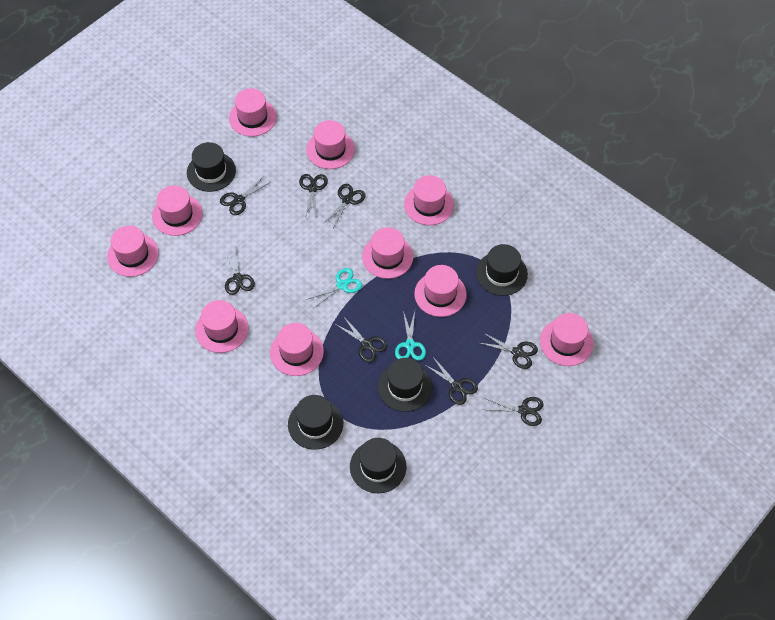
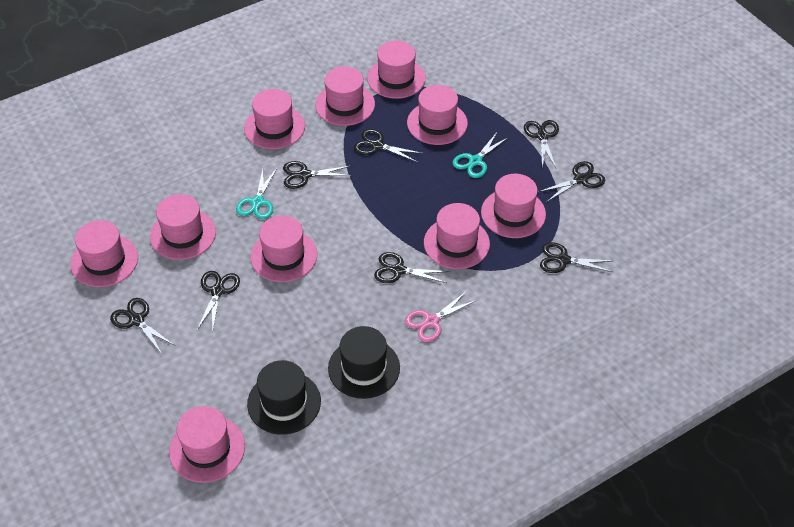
black hat: [187,142,236,192] [288,395,343,450] [350,438,407,493] [378,358,432,412] [476,244,528,296] = 5 -> [247,360,321,435] [328,326,400,399] = 2
pink scissors: none = 0 -> [405,291,477,342] = 1

